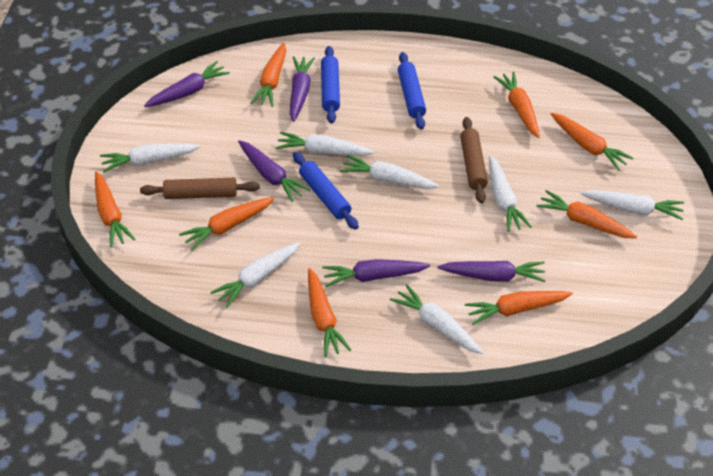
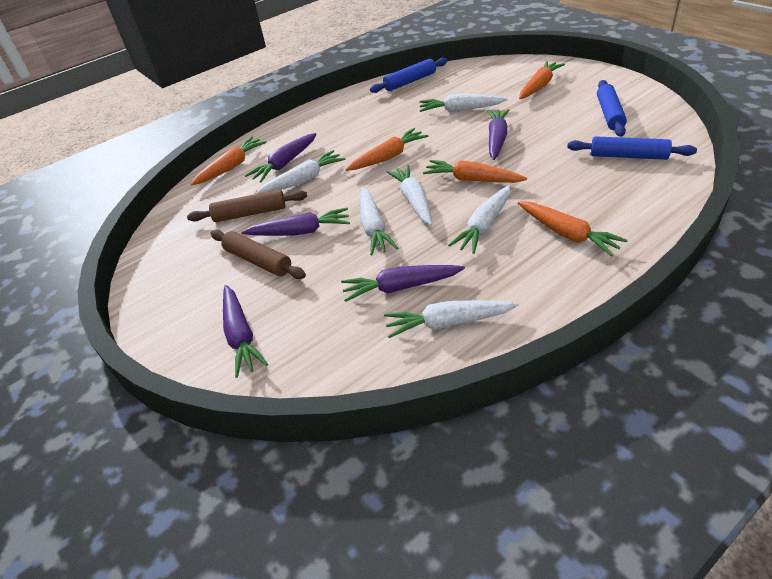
orange carrot: [95,172,135,247] [179,197,275,250] [251,43,286,107] [308,268,351,357] [465,291,573,325] [493,72,540,138] [537,190,637,238] [551,113,633,171] = 8 -> [191,137,267,185] [346,128,428,171] [423,160,527,183] [518,201,628,257] [519,61,565,99] = 5
white carrot: [100,144,200,172] [210,242,301,308] [276,132,375,156] [340,155,439,189] [390,284,483,354] [489,156,532,232] [581,190,684,220] = 7 -> [256,150,346,194] [360,187,398,255] [384,300,518,338] [386,165,432,226] [419,94,508,112] [448,185,511,254] = 6

